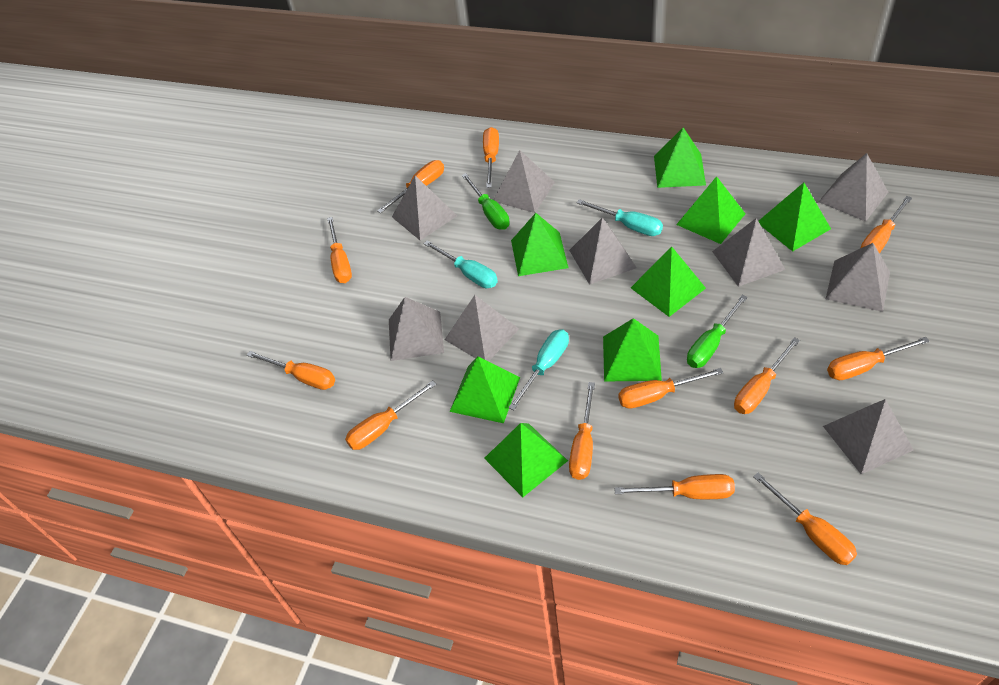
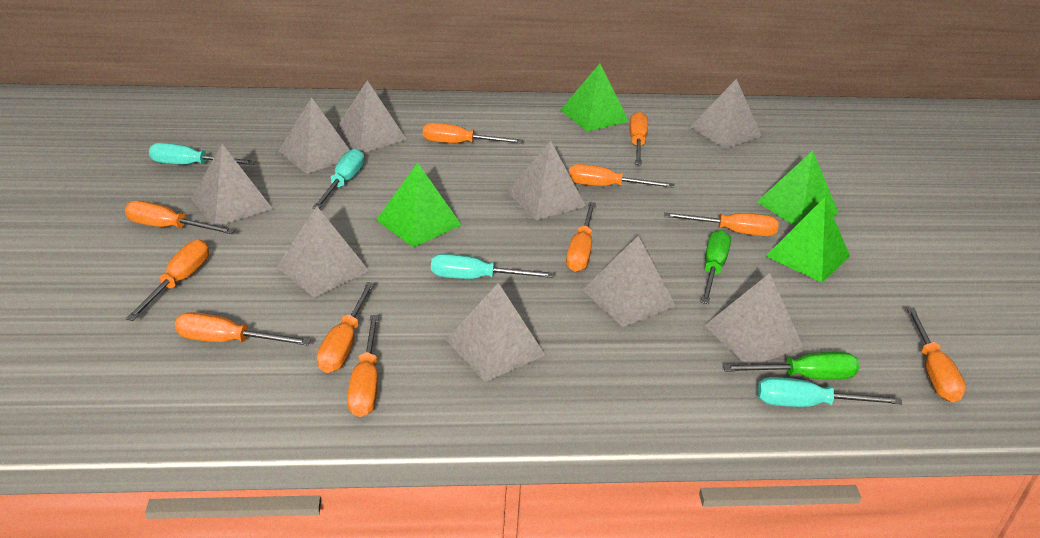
green pyramid: [450,356,520,423] [484,423,568,497] [511,213,568,276] [603,318,662,382] [631,246,706,317] [654,127,706,188] [676,176,745,244] [758,183,831,252] = 8 -> [376,163,461,247] [561,63,629,132] [757,151,839,226] [766,197,850,283] = 4
orange screwdriver: [247,351,335,390] [327,217,352,283] [345,380,437,450] [377,160,444,213] [483,127,499,188] [569,382,595,480] [614,474,735,499] [618,368,724,409] [734,337,800,414] [753,473,857,565] [827,337,930,380] [861,196,912,253] = 12 -> [125,201,235,234] [125,240,209,321] [175,312,311,346] [317,282,375,373] [347,315,379,417] [423,123,522,143] [566,202,596,272] [569,164,674,188] [630,112,648,165] [664,212,779,236] [907,307,966,402] = 11
turquoise screwdriver: [423,240,498,288] [508,330,569,410] [577,199,663,236] = 3 -> [149,143,255,165] [312,148,365,209] [431,254,554,279] [757,377,903,407] = 4

